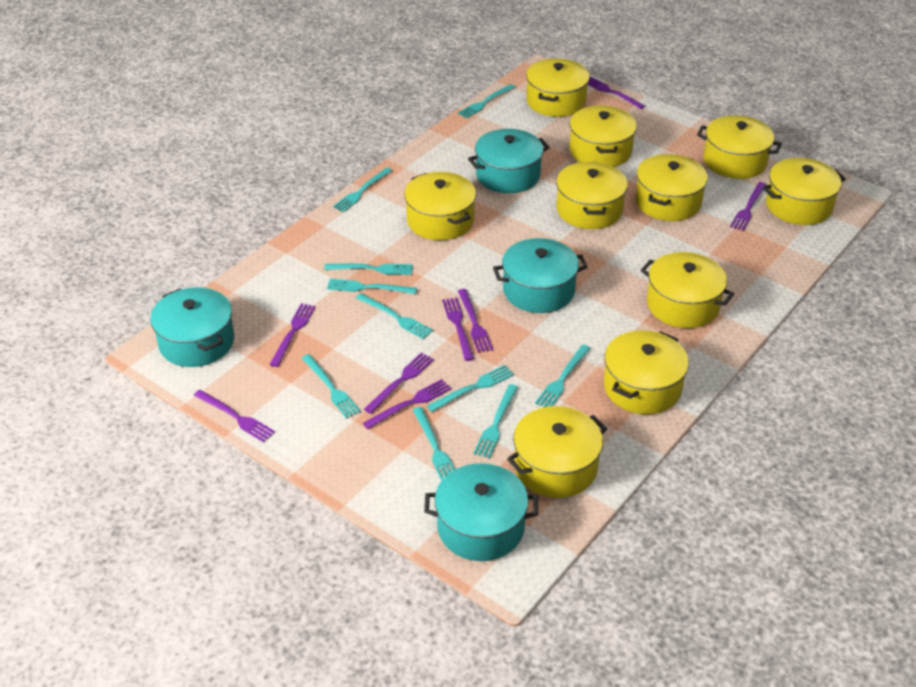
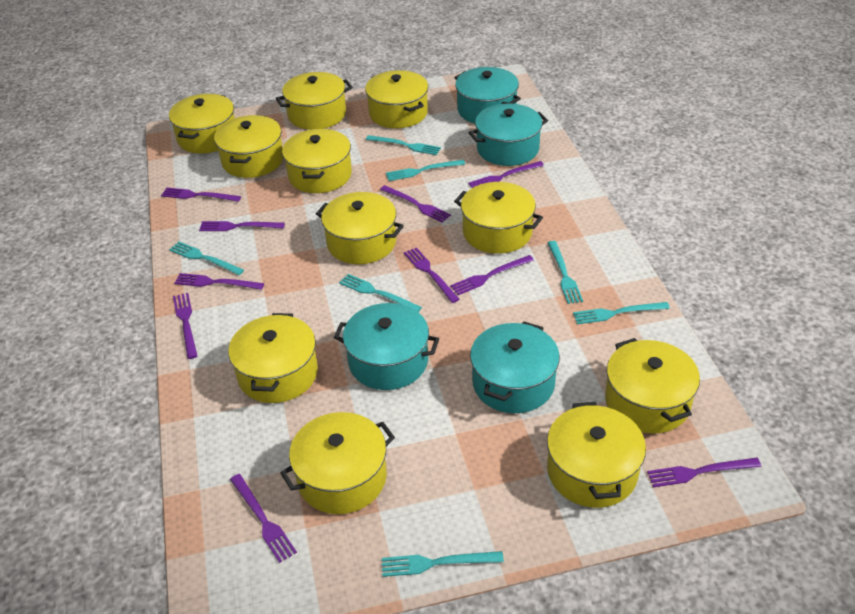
purple fork: [194,390,275,442] [269,303,315,367] [363,379,451,429] [364,353,434,414] [442,297,474,361] [458,289,493,353] [588,77,645,109] [730,182,766,231] = 8 -> [161,187,241,202] [173,293,197,359] [174,273,264,290] [199,221,285,231] [230,474,297,563] [380,185,451,223] [404,247,460,303] [450,255,534,295] [468,161,544,188] [647,458,761,487] = 10
turquoise fork: [302,354,361,419] [324,264,413,275] [327,279,417,294] [333,168,392,212] [356,293,433,339] [413,407,455,481] [427,365,514,412] [458,84,515,118] [473,384,518,458] [535,345,591,407] = 10 -> [169,241,244,275] [339,274,422,312] [366,135,441,155] [382,551,504,577] [386,160,465,181] [548,241,583,304] [573,302,670,324] = 7
yellow pot: [404,172,476,240] [507,406,607,498] [526,58,590,117] [556,161,628,229] [569,106,637,167] [604,330,689,414] [635,154,708,221] [641,252,734,328] [697,115,782,179] [762,158,846,225] = 10 -> [169,94,235,154] [214,115,283,178] [228,313,318,403] [276,72,353,130] [280,412,395,514] [282,129,352,193] [316,192,404,264] [365,70,428,128] [454,182,543,254] [547,402,646,508] [605,338,700,434] = 11

